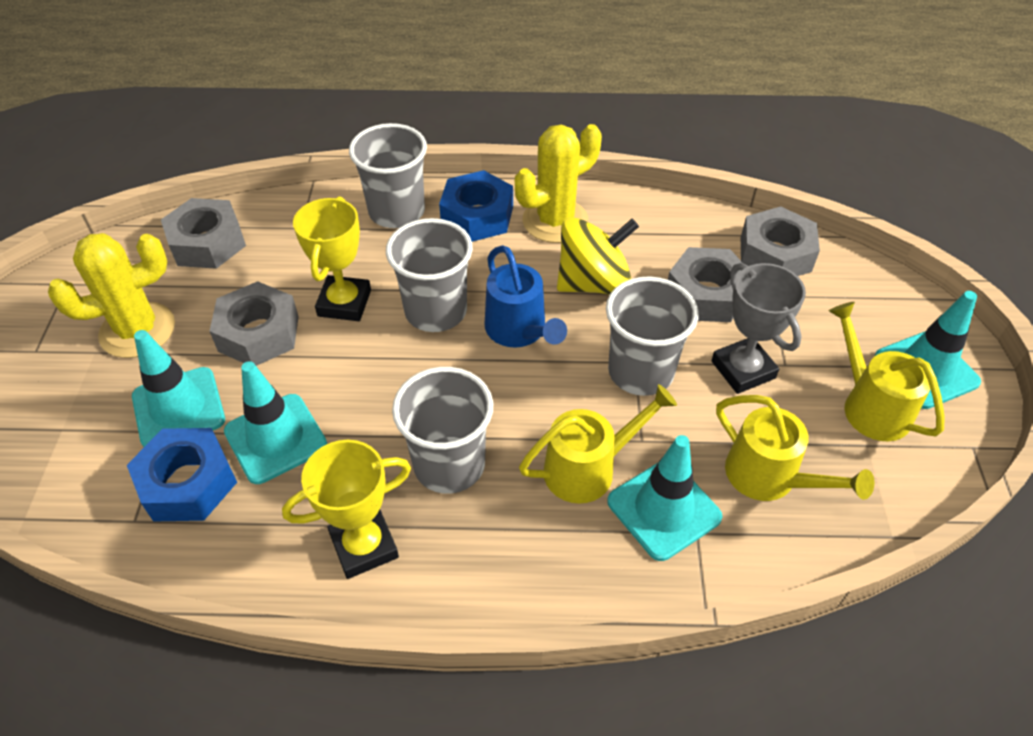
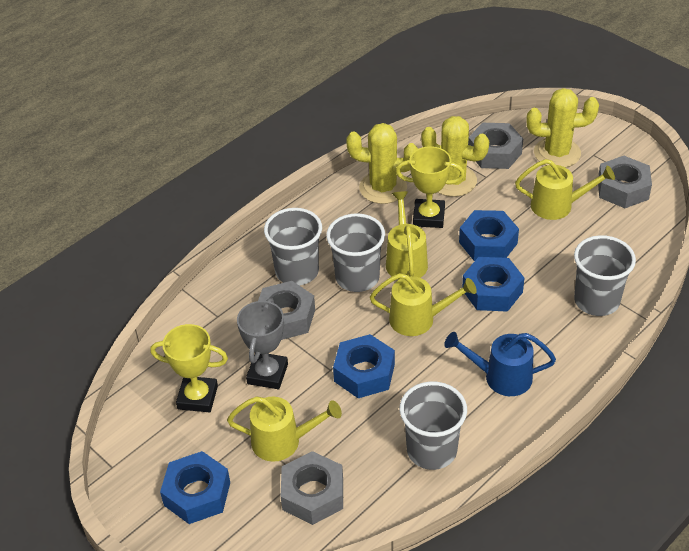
blue nut: [127,428,237,522] [439,170,513,242] = 2 -> [160,451,230,524] [333,334,395,398] [459,210,519,261] [462,257,524,312] = 4
turquoise traffic cone: [132,330,225,447] [224,361,327,484] [607,435,722,561] [874,291,981,409] = 4 -> none = 0
yellow cactus: [48,233,175,358] [515,124,602,243] = 2 -> [346,123,418,204] [421,116,489,197] [527,88,599,168] = 3
yellow spinning top: [557,217,639,294] = 1 -> none = 0
yellow watering can: [519,384,677,504] [716,395,875,501] [829,302,945,441] = 3 -> [227,396,342,462] [370,273,477,336] [386,191,428,280] [515,159,615,220] = 4

